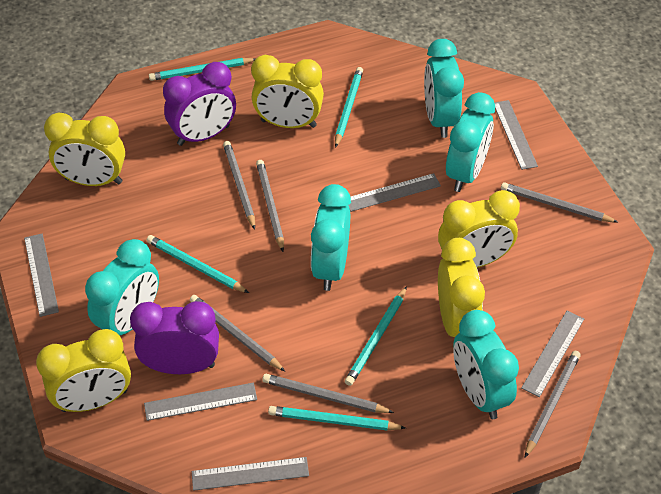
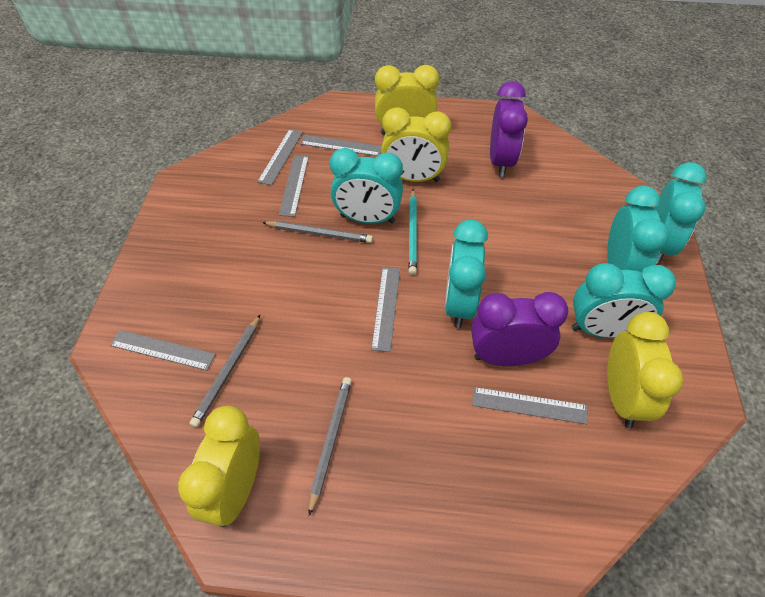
grey pencil: [190,295,285,371] [223,141,255,230] [256,160,284,252] [262,374,394,413] [501,182,618,223] [525,351,581,458] = 6 -> [189,315,260,428] [262,221,373,243] [309,377,352,516] = 3
turquoise pencil: [146,235,249,293] [149,58,255,81] [268,406,406,430] [335,67,363,148] [345,286,407,386] = 5 -> [408,189,417,275] = 1
yellow clock: [36,329,131,412] [44,112,125,186] [251,55,324,128] [438,190,520,268] [438,238,485,337] = 5 -> [178,406,260,527] [375,65,439,135] [381,107,451,182] [607,312,683,428] = 4

